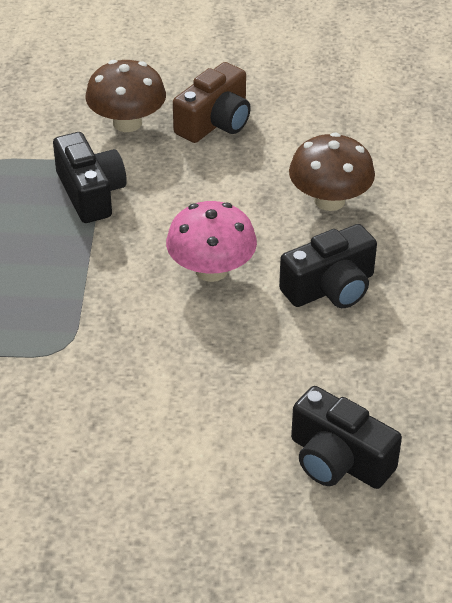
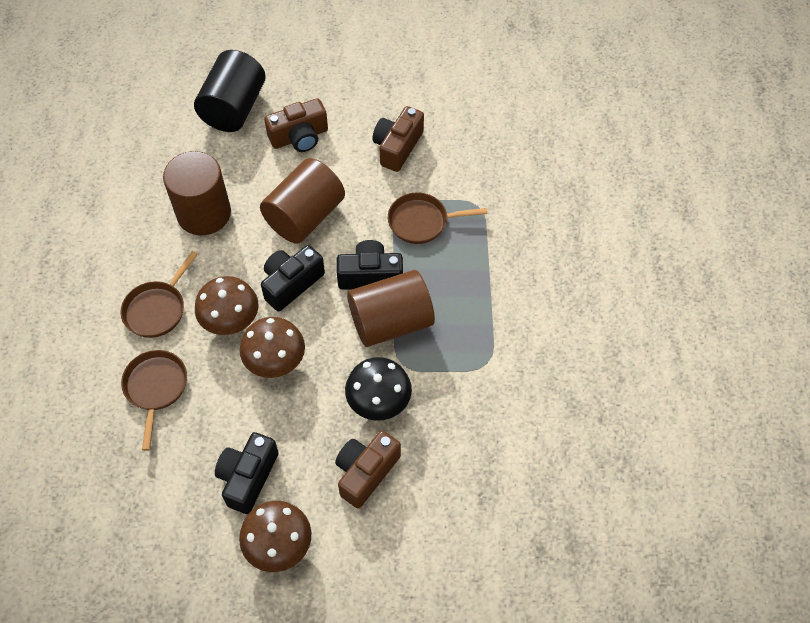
black cylinder: none = 0 -> [194,50,266,132] = 1
black mushroom: none = 0 -> [345,357,412,421] = 1
brown camera: [173,62,251,143] = 1 -> [264,98,328,152] [335,430,401,508] [372,106,424,172] = 3
brown cylinder: none = 0 -> [163,151,231,235] [260,158,345,244] [347,270,435,347] = 3
brown mushroom: [85,60,166,132] [289,132,375,211] = 2 -> [195,276,259,335] [239,501,311,572] [240,317,305,378] = 3
brown pan: none = 0 -> [120,251,198,338] [121,350,187,451] [388,193,487,244] = 3
pink mushroom: [166,201,257,282] = 1 -> none = 0

